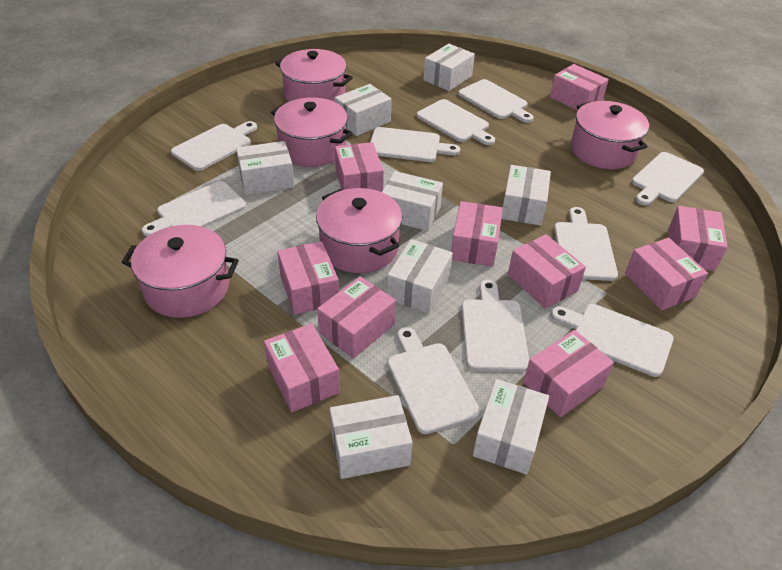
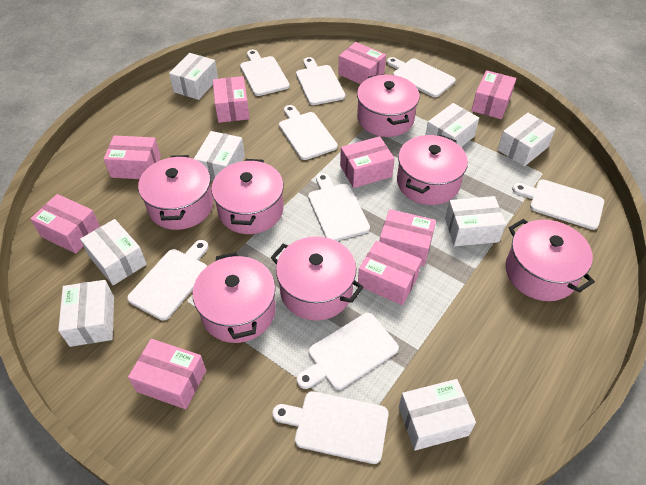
pink box: [264,323,340,412] [277,241,339,315] [317,276,396,358] [335,142,384,192] [451,201,503,267] [508,234,586,309] [523,330,614,417] [550,64,609,111] [625,238,708,311] [668,206,727,271] = 10 -> [30,194,100,254] [104,135,161,179] [128,339,206,409] [213,76,250,123] [338,42,386,84] [340,136,395,188] [358,241,422,305] [379,209,436,266] [471,70,516,119] = 9
pink pot: [122,225,239,318] [271,97,353,167] [275,49,353,102] [316,188,402,273] [571,101,649,169] = 5 -> [138,155,213,230] [193,252,276,343] [211,159,284,234] [271,236,363,321] [357,74,420,137] [397,135,468,205] [505,219,595,301] = 7
white cutting board: [142,181,246,237] [171,121,257,171] [370,127,460,162] [387,327,480,434] [416,99,495,145] [458,79,534,123] [462,280,529,372] [551,304,674,377] [554,207,618,281] [632,152,704,206] = 10 -> [127,240,208,321] [240,50,290,96] [272,391,388,464] [279,105,338,160] [296,57,345,105] [297,313,399,390] [308,173,370,241] [387,57,455,97] [512,179,604,230] = 9

